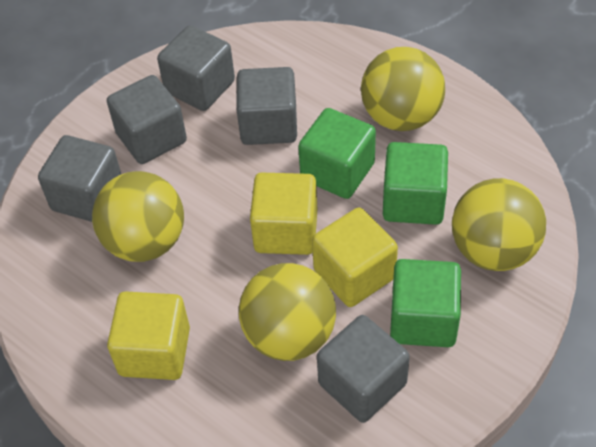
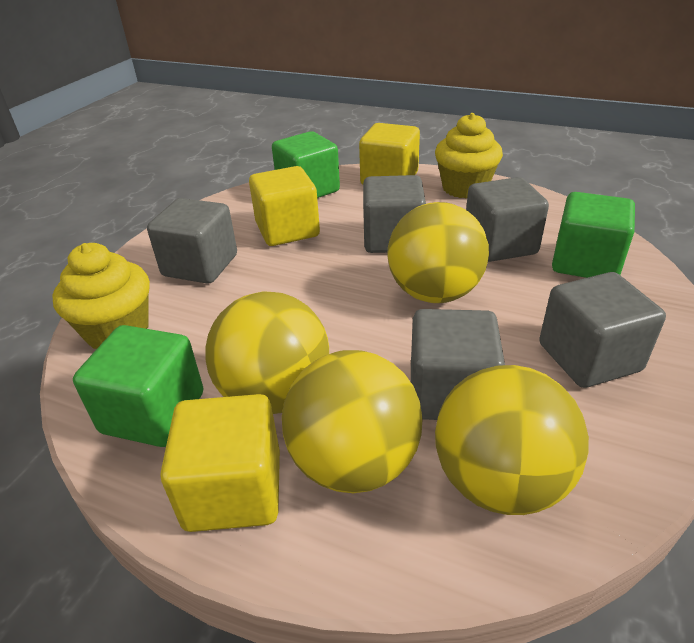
yellow cupcake: none = 0 -> [52,243,150,349] [435,113,503,198] = 2

